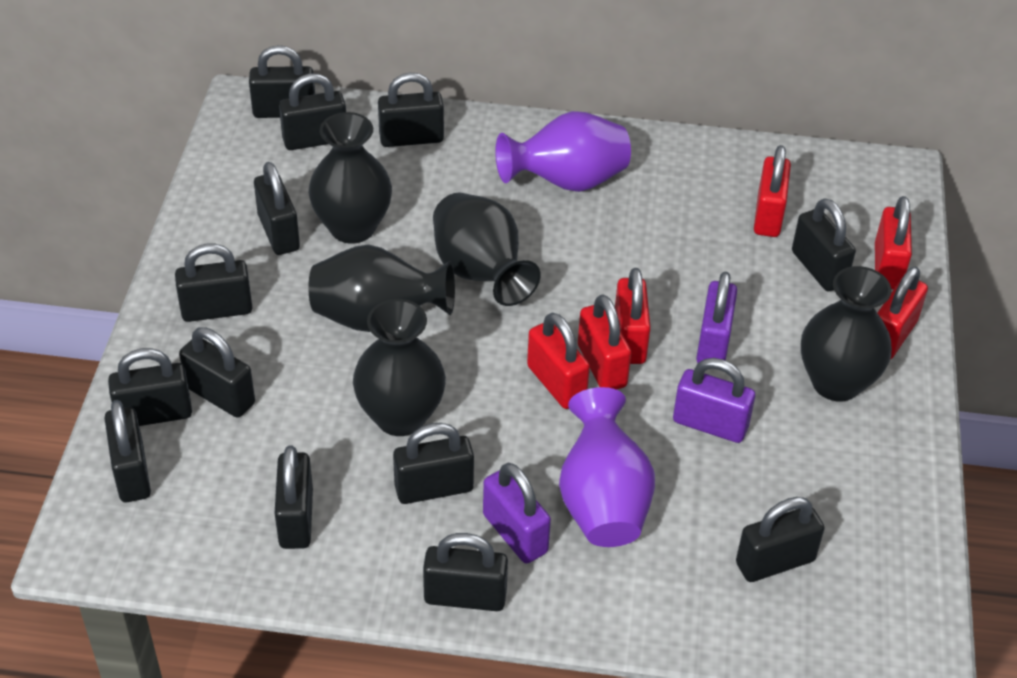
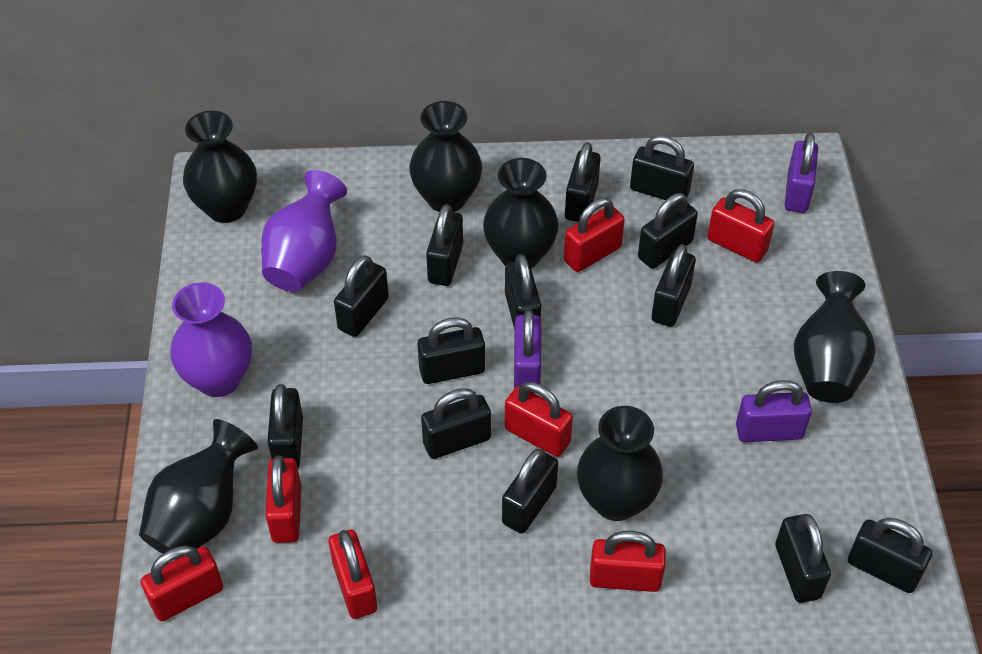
black vase: [308,112,392,244] [308,244,455,332] [353,299,446,436] [433,193,541,306] [801,266,892,401] = 5 -> [139,419,258,560] [183,111,257,223] [409,101,482,212] [483,158,559,268] [577,406,663,521] [794,271,876,403] = 6
red padlock: [527,313,590,409] [578,295,631,390] [615,268,651,364] [754,145,791,237] [875,196,912,290] [877,267,928,360] = 6 -> [141,545,223,621] [265,455,301,543] [329,530,377,619] [505,382,573,457] [564,198,625,272] [590,531,666,592] [707,189,774,263] = 7

